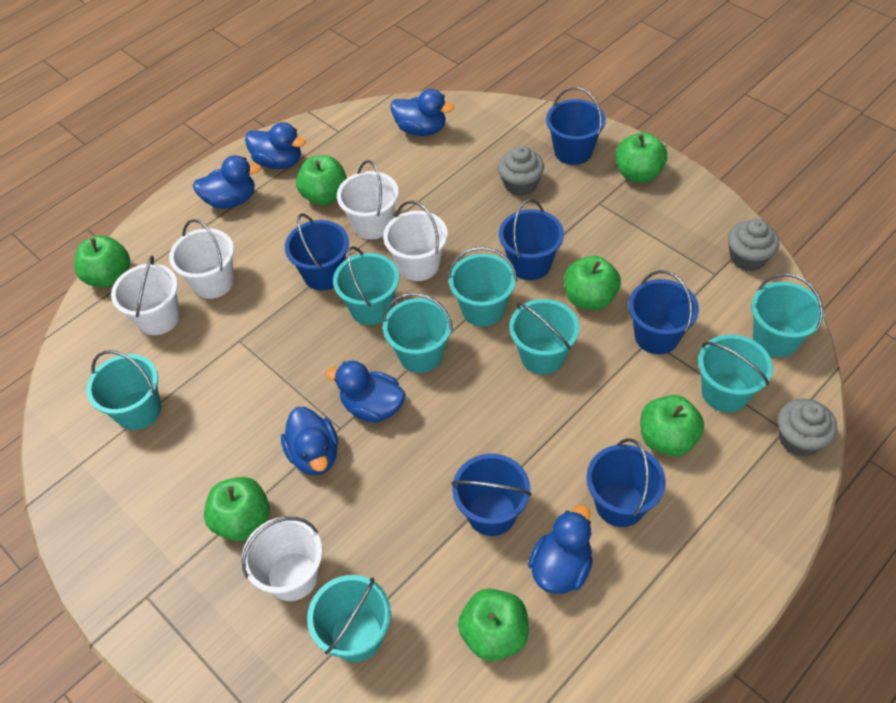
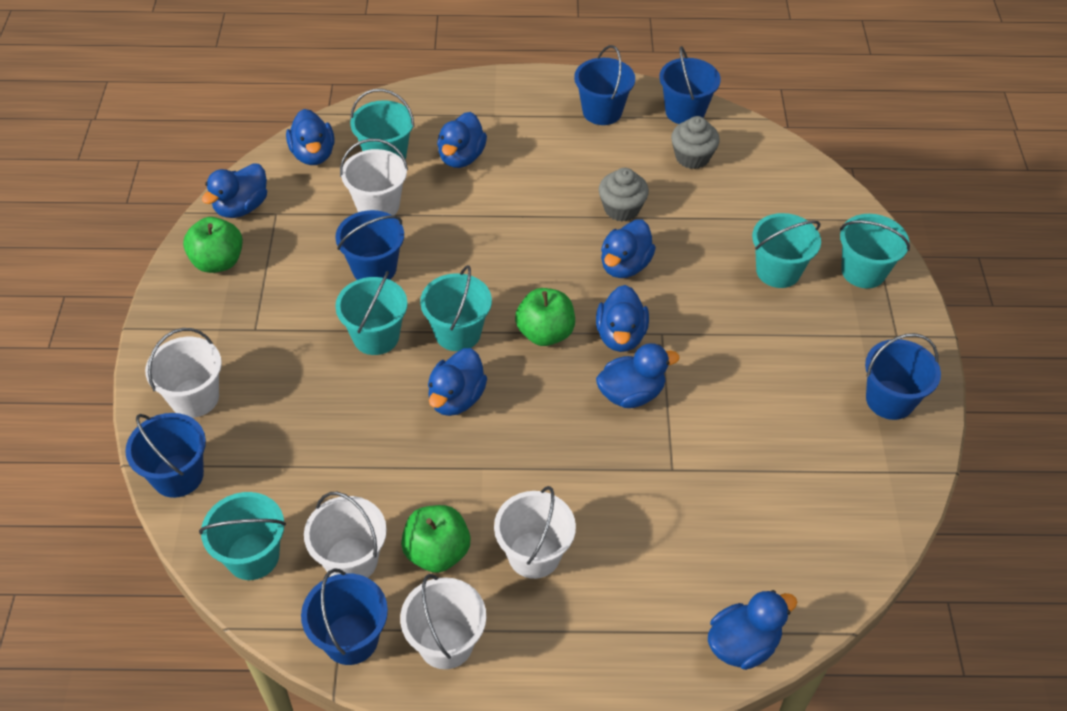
blue duck: [193,155,261,209] [245,122,306,169] [281,407,338,475] [325,360,406,423] [391,89,454,136] [528,505,593,594] = 6 -> [202,163,267,218] [286,109,335,165] [428,348,487,416] [437,112,487,168] [596,285,649,352] [596,343,680,408] [601,220,656,278] [708,590,797,670] = 8
green apple: [74,235,130,287] [204,477,270,541] [296,155,347,205] [458,589,529,661] [564,256,621,310] [616,132,667,183] [640,395,704,456] = 7 -> [183,217,243,273] [401,505,471,573] [515,288,575,346] = 3
grey cupcake: [498,145,544,196] [728,219,779,271] [778,398,837,456] = 3 -> [599,168,649,222] [671,116,720,169] = 2
turquoise bucket: [86,350,161,430] [307,575,391,662] [333,246,399,325] [382,293,453,373] [448,247,517,327] [509,299,579,374] [698,334,773,412] [751,273,824,358] = 8 -> [199,492,286,580] [335,271,408,355] [350,89,414,160] [420,265,492,351] [752,213,821,288] [840,214,910,288] = 6

